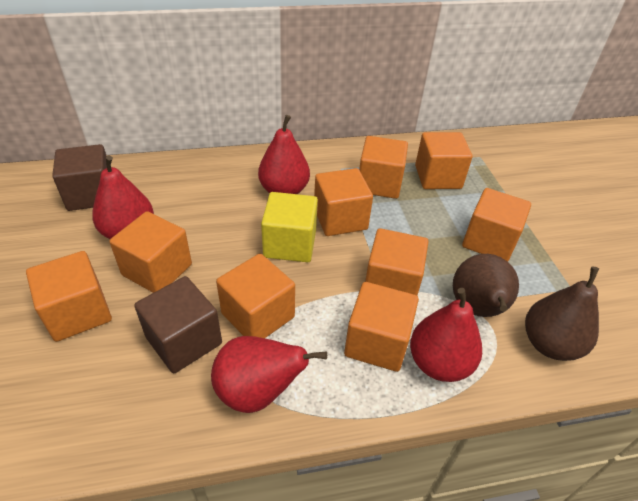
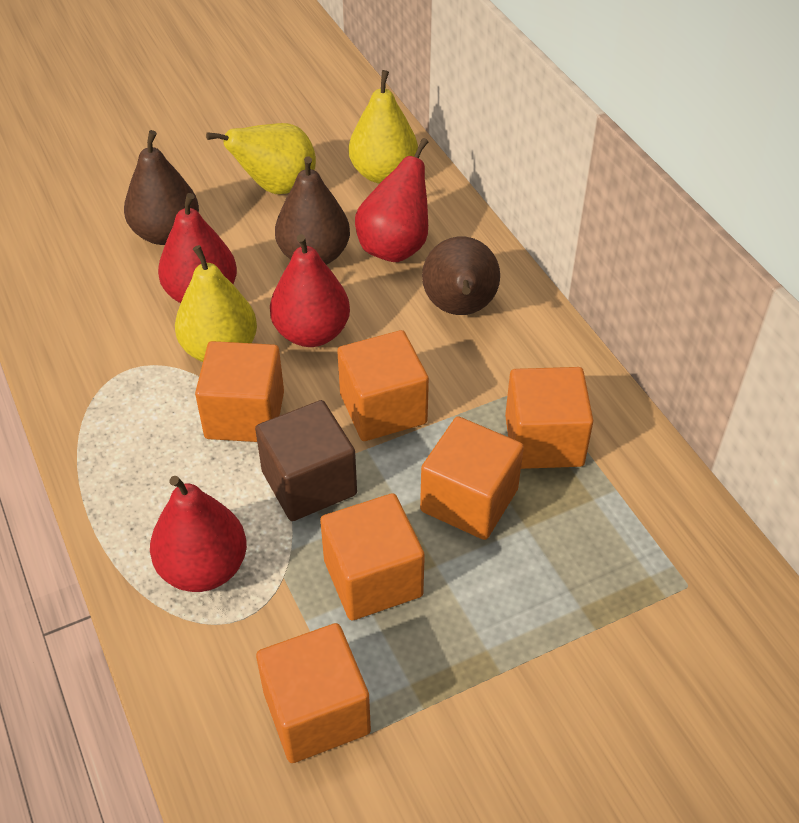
brown cube: [52,144,107,211] [134,276,222,373] = 2 -> [255,400,357,521] = 1
brown pear: [453,254,519,317] [525,267,599,361] = 2 -> [124,130,199,245] [275,156,350,265] [422,237,500,315] = 3
orange cube: [26,251,112,342] [109,211,192,293] [216,253,295,338] [314,168,373,236] [344,282,419,372] [359,136,408,199] [365,228,428,295] [415,132,472,189] [462,188,531,262] = 9 -> [195,341,284,442] [256,623,371,763] [320,493,425,620] [337,330,429,441] [420,417,524,540] [505,367,593,469] = 6
yellow cube: [261,192,318,262] = 1 -> none = 0
yellow pear: none = 0 -> [175,245,257,362] [206,123,316,194] [349,70,418,184] = 3

